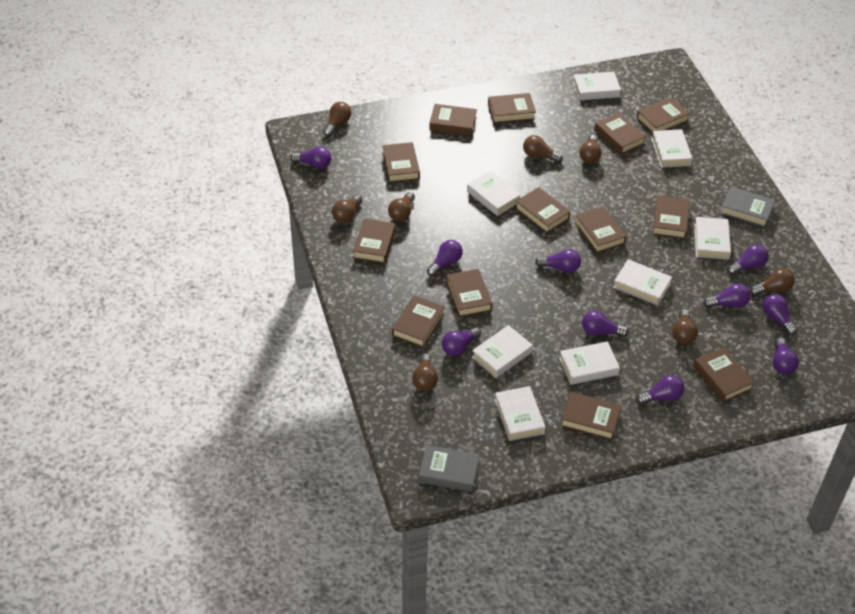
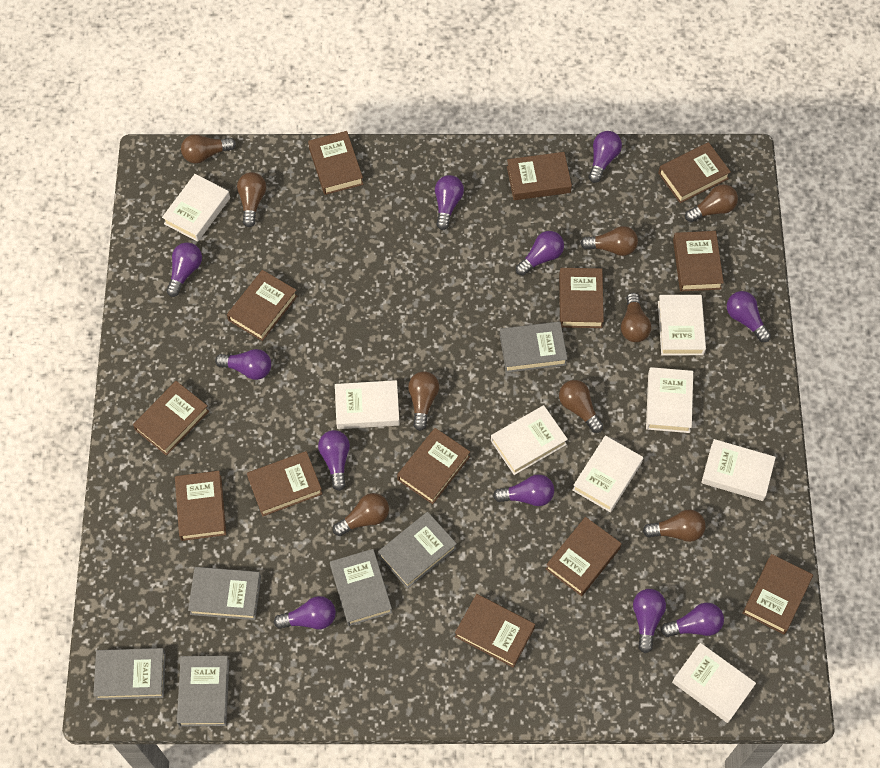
brown light bulb: [323,102,351,136] [332,194,362,223] [388,192,415,222] [412,353,438,391] [523,135,563,163] [580,135,602,163] [673,309,698,344] [750,268,795,296] = 8 -> [181,134,236,163] [237,172,266,227] [333,493,389,536] [408,371,439,431] [559,380,603,433] [580,226,638,256] [621,293,651,342] [643,510,706,542] [685,184,738,222] = 9
grey book: [419,445,480,492] [721,187,775,227] = 2 -> [93,648,166,700] [177,656,229,727] [188,567,261,620] [330,549,392,626] [378,512,457,589] [500,321,567,373] = 6
purple light bulb: [291,147,331,169] [427,240,463,276] [442,327,481,356] [535,249,581,273] [582,311,629,337] [636,375,684,404] [703,283,750,308] [727,244,769,275] [763,294,798,335] [773,337,799,374] = 10 -> [166,242,202,297] [215,349,271,380] [274,596,336,629] [318,430,350,491] [435,175,464,230] [493,474,554,506] [516,231,564,276] [588,131,622,183] [633,589,666,653] [661,603,724,637] [727,291,771,342] = 11

